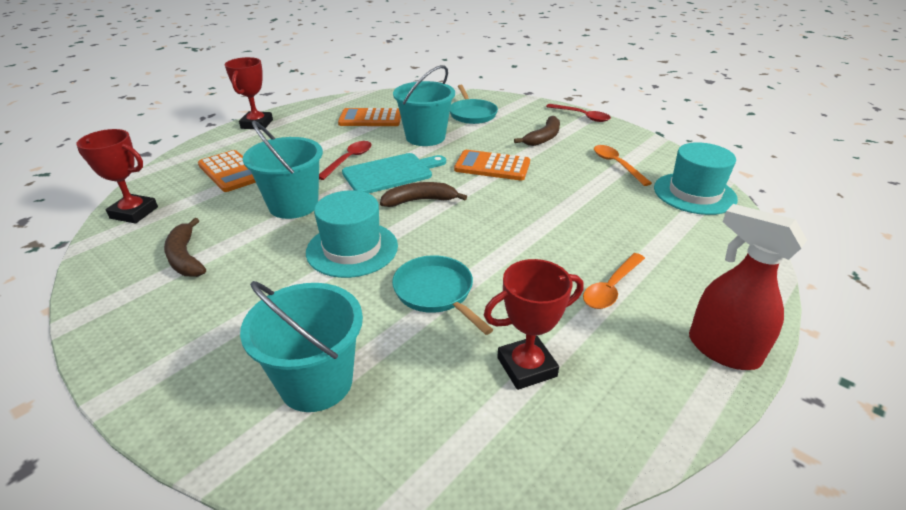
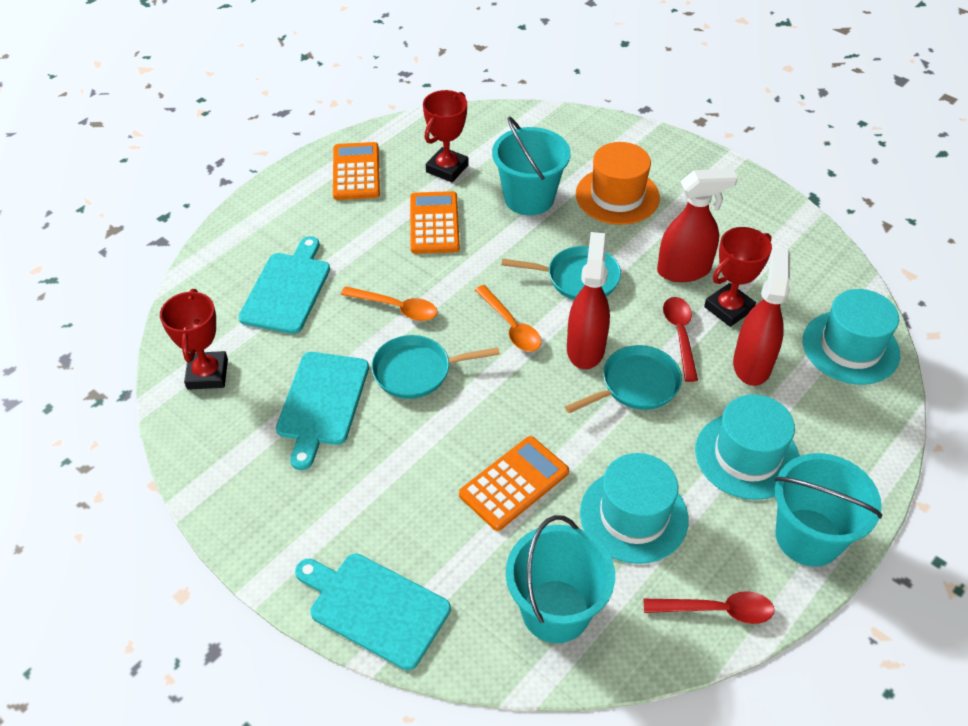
brown banana: [164,218,206,277] [380,182,467,207] [514,116,560,146] = 3 -> none = 0
orange hat: none = 0 -> [576,142,660,225] = 1
red spray bottle: [689,204,807,370] = 1 -> [567,232,610,369] [657,169,738,282] [733,247,790,386] = 3
turquoise cutting board: [342,153,446,194] = 1 -> [238,236,330,334] [276,352,369,470] [295,553,451,671] = 3
turquoise hat: [306,190,398,278] [654,142,738,215] = 2 -> [580,453,689,564] [695,394,800,500] [803,289,900,385] = 3
turquoise pan: [392,255,493,335] [450,85,498,124] = 2 -> [371,335,500,399] [502,246,621,300] [565,345,682,413] = 3

